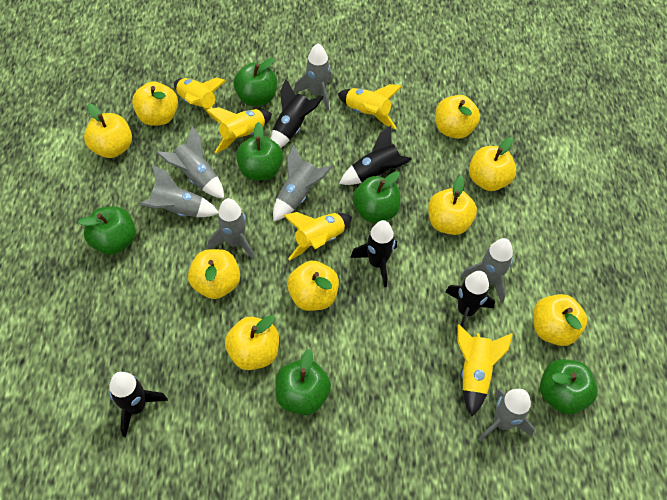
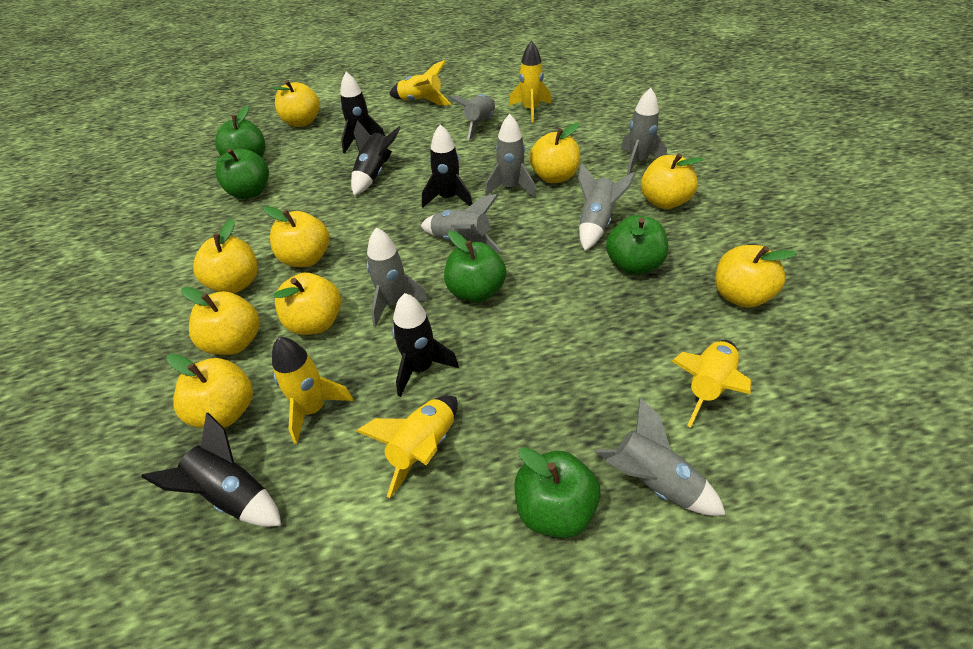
green apple: [78,206,136,255] [234,58,277,106] [236,122,283,180] [275,349,331,415] [353,171,400,223] [540,359,598,414] = 6 -> [214,148,269,199] [215,105,265,157] [444,231,507,303] [514,447,601,538] [606,215,668,275] = 5

